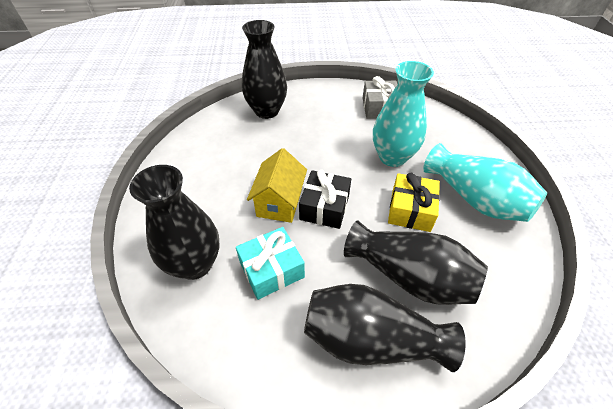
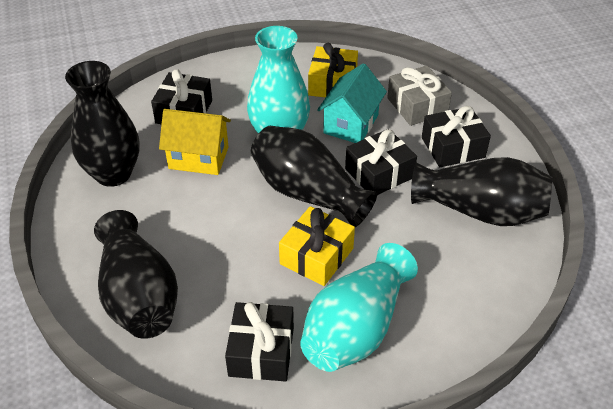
black gift: [299,170,351,229] = 1 -> [151,69,212,124] [225,302,294,382] [345,129,417,195] [422,106,491,167] = 4
turquoise gift: [236,227,305,300] = 1 -> none = 0
turquoise house: none = 0 -> [317,63,387,143] = 1
yellow gift: [388,173,440,232] = 1 -> [279,206,355,286] [308,43,358,98] = 2

